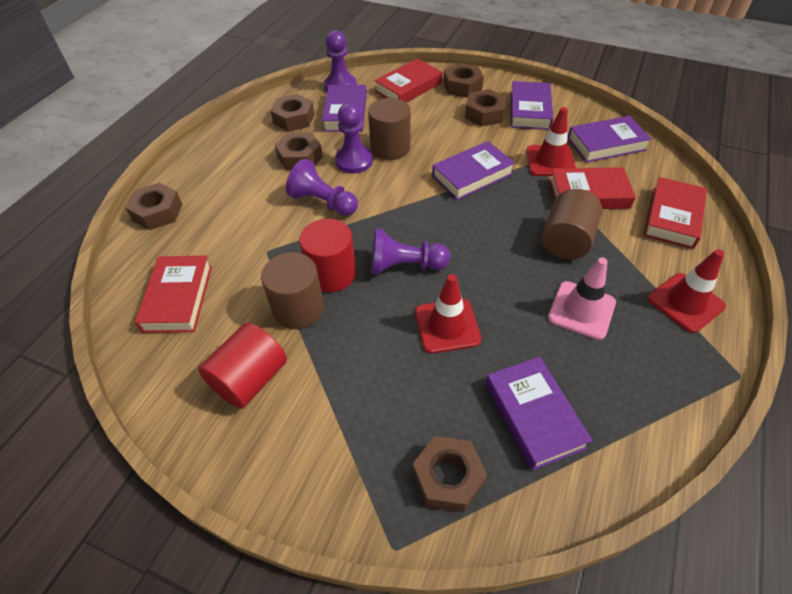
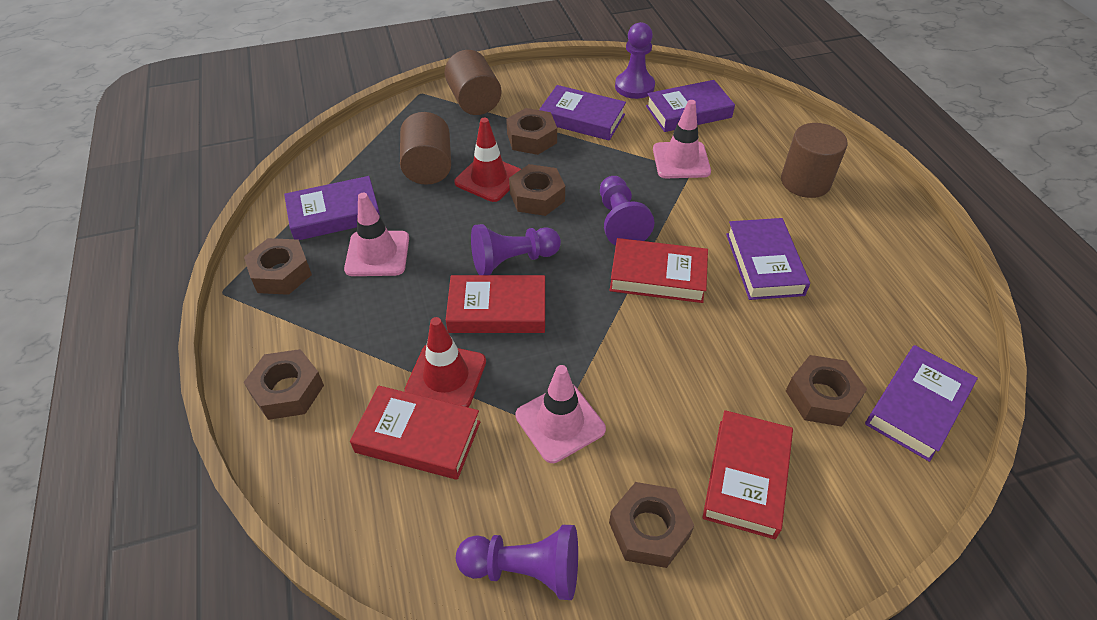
pink traffic cone: [548,258,616,340] = 1 -> [344,193,409,276] [515,365,606,463] [653,100,711,178] = 3
red cylinder: [198,323,287,409] [299,219,356,292] = 2 -> none = 0
red traffic cone: [415,274,481,354] [526,107,576,176] [648,249,726,333] = 3 -> [405,317,486,407] [454,118,521,202] = 2

